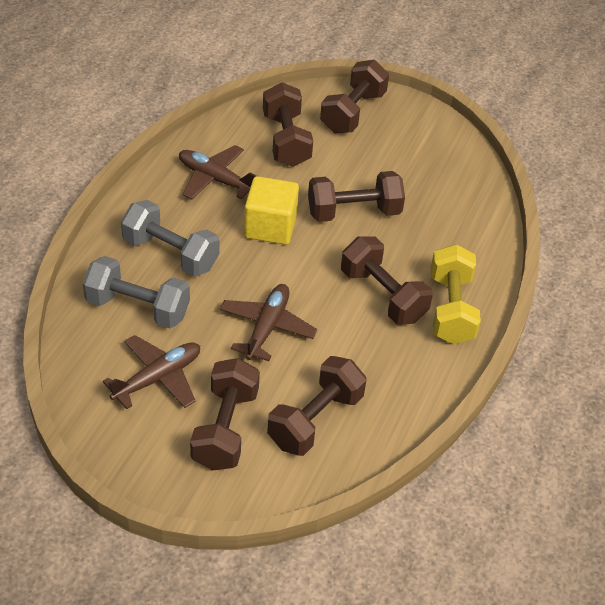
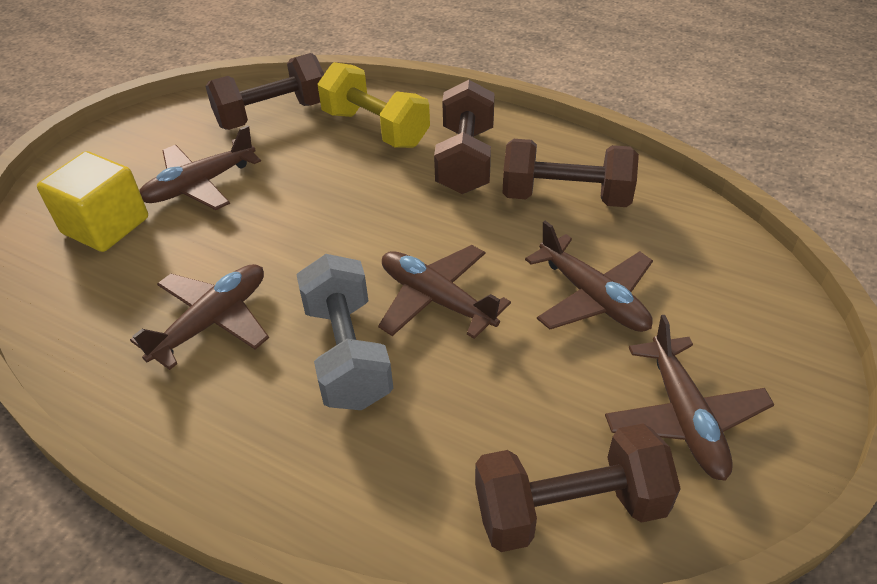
brown dumbbell: [190,358,260,470] [263,82,313,167] [267,356,366,456] [308,171,405,222] [320,60,389,134] [341,236,433,325] = 6 -> [205,53,324,130] [434,80,495,194] [475,424,681,552] [503,139,639,207] = 4
brown plane: [103,335,200,409] [179,145,256,199] [220,284,317,361] = 3 -> [130,264,269,370] [139,125,261,210] [378,245,511,339] [525,221,653,332] [605,315,774,481] = 5
grey dumbbell: [83,256,190,328] [121,200,220,277] = 2 -> [296,254,393,410] = 1

